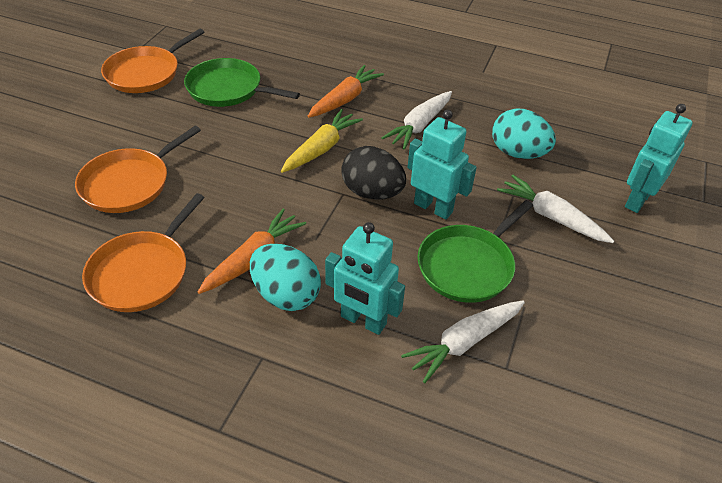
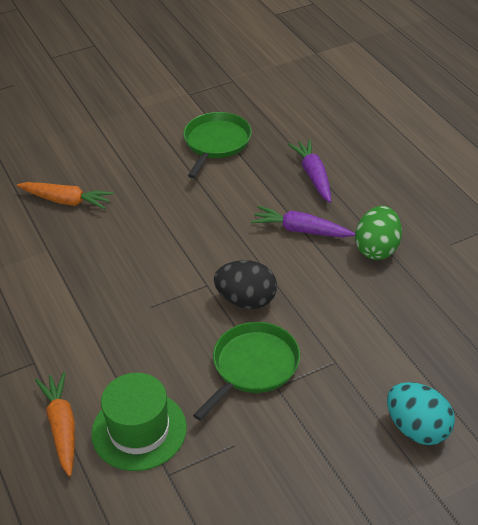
green egg: none = 0 -> [355,206,402,260] = 1
green hat: none = 0 -> [91,373,187,471] = 1
orange pan: [75,126,201,213] [82,193,205,312] [101,29,205,93] = 3 -> none = 0
purple carrot: none = 0 -> [251,206,355,238] [288,139,331,203] = 2
turquoise egg: [250,244,321,311] [492,108,556,159] = 2 -> [387,382,455,445] = 1
turquoise robot: [325,222,405,335] [408,110,477,220] [625,104,692,213] = 3 -> none = 0
white carrot: [381,91,452,150] [401,301,525,383] [497,175,614,243] = 3 -> none = 0
yellow carrot: [281,109,363,173] = 1 -> none = 0

